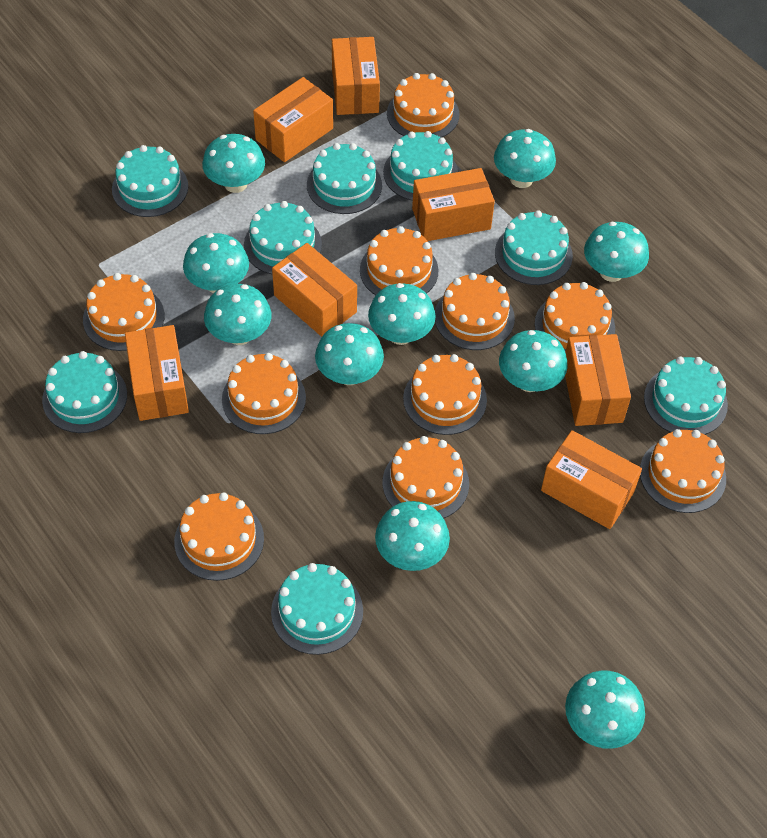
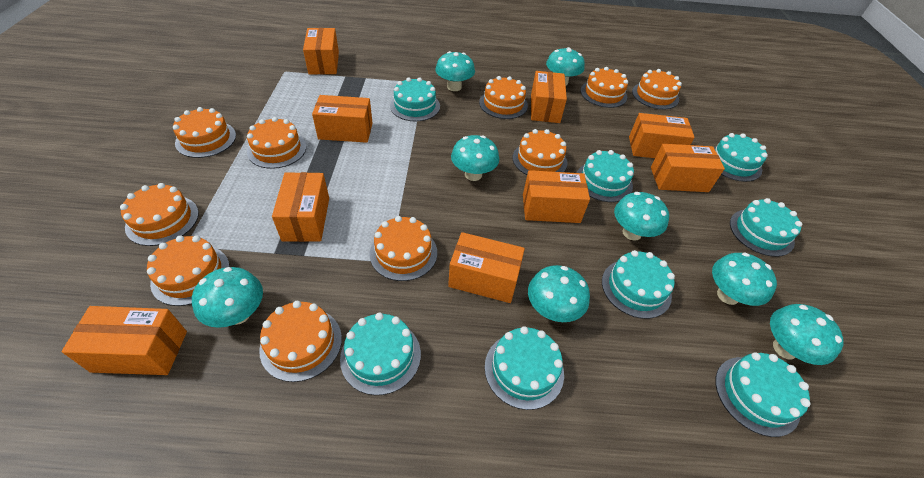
orange box: [125,325,189,421] [253,77,333,162] [272,243,357,337] [332,37,380,115] [412,168,495,241] [541,430,642,529] [565,334,631,426] = 7 -> [61,306,187,375] [272,172,329,242] [303,28,339,74] [312,95,373,143] [448,232,525,303] [523,170,590,223] [531,71,567,123] [629,113,695,158] [651,144,725,192] = 9
turquoise mushroom: [183,233,249,293] [202,134,265,193] [204,284,272,345] [315,323,384,385] [368,283,436,345] [375,501,450,571] [494,129,556,188] [499,330,568,392] [565,671,645,749] [584,222,649,282] = 10 -> [192,267,263,328] [436,51,475,91] [451,135,499,181] [528,265,590,322] [546,47,585,86] [614,192,669,241] [712,252,777,306] [770,304,843,365] = 8

